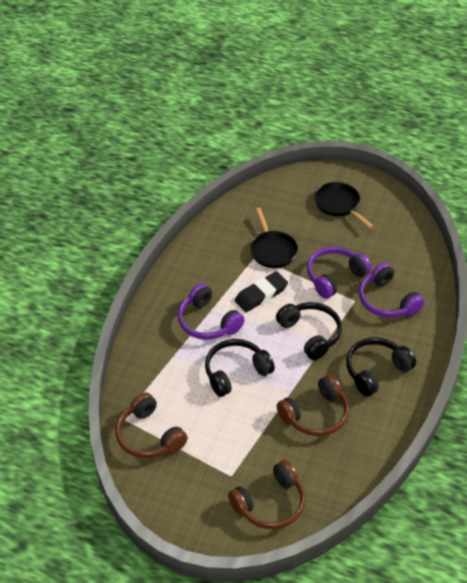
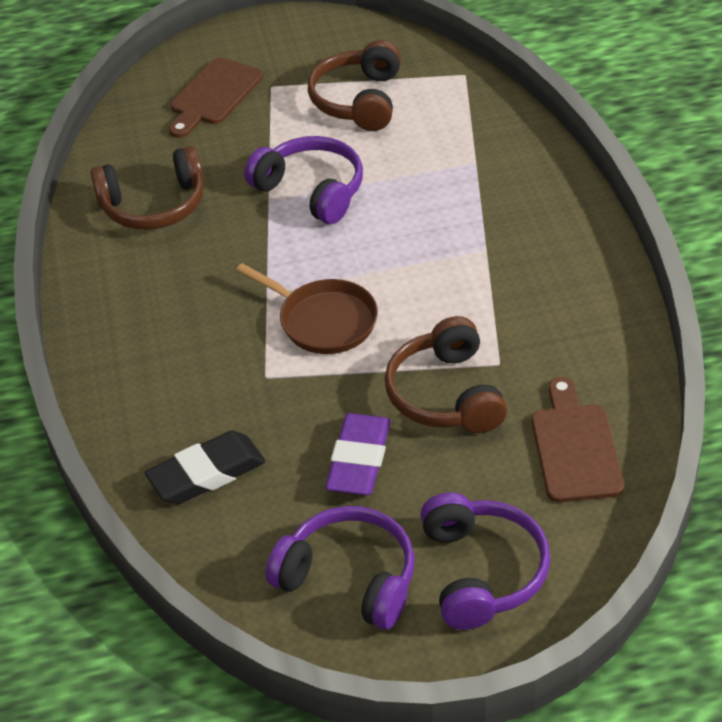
black headphones: [205,339,275,397] [276,302,342,360] [346,337,416,397] = 3 -> none = 0
black pan: [250,208,298,268] [314,182,373,228] = 2 -> none = 0
brown cutting board: none = 0 -> [169,58,263,138] [532,377,624,502] = 2
brown pan: none = 0 -> [236,263,378,354] = 1
purple eraser: none = 0 -> [325,413,391,495] = 1

